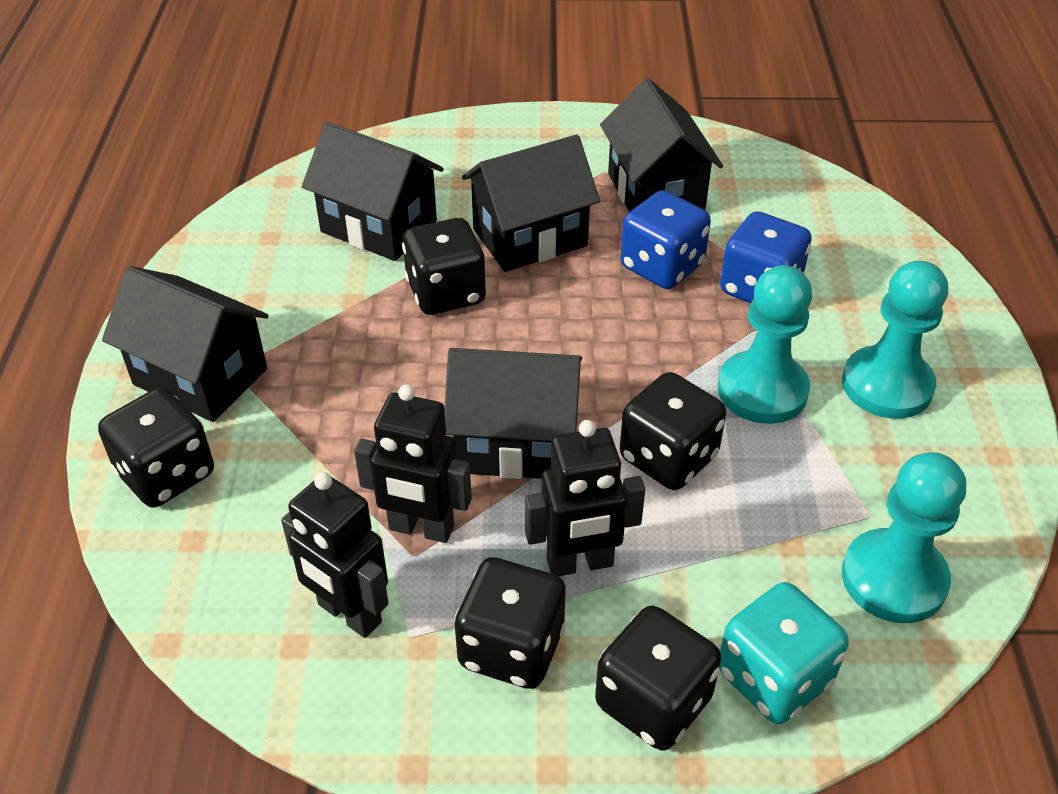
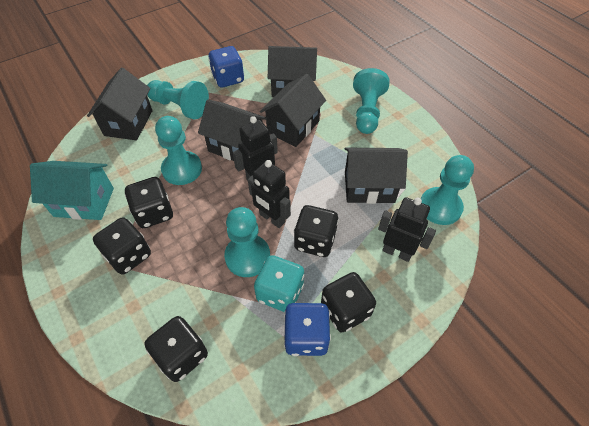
turquoise house: none = 0 -> [30,161,114,220] = 1
turquoise pawn: [718,265,812,424] [842,261,948,419] [842,452,966,623] = 3 -> [147,80,209,119] [155,116,202,185] [224,207,270,277] [353,68,390,134] [421,155,474,225] = 5

